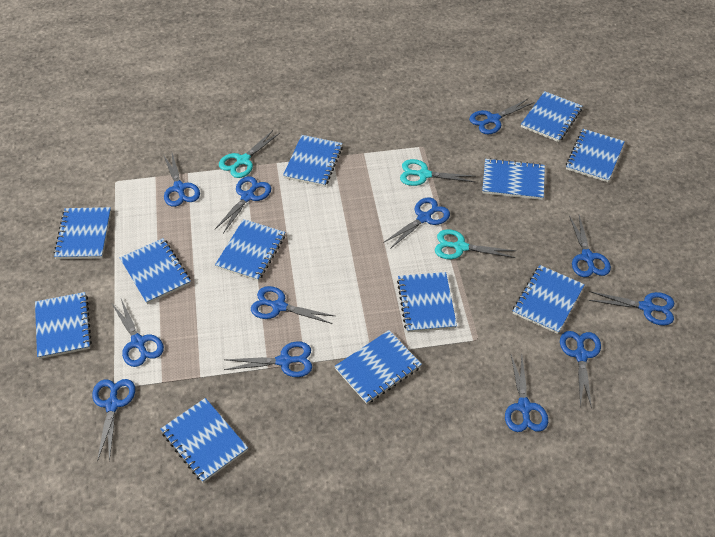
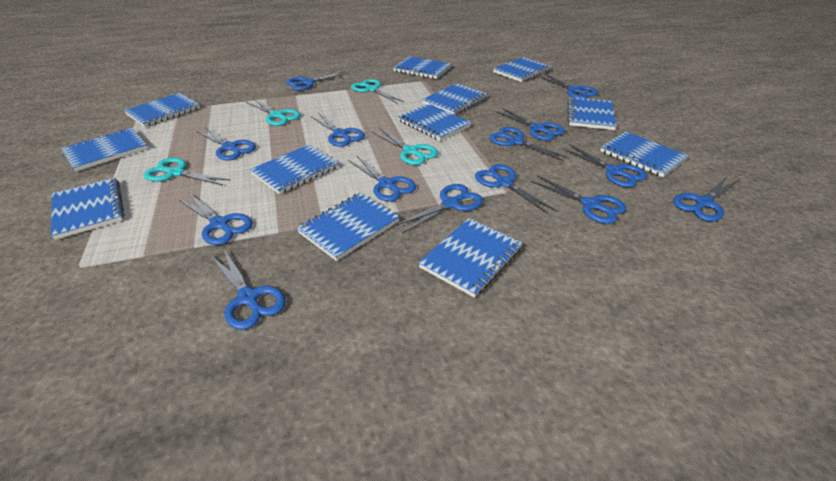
blue scissors: [92,379,135,462] [112,299,164,367] [163,153,200,207] [215,176,271,233] [224,341,312,377] [251,286,334,324] [383,198,450,249] [469,98,534,134] [505,355,548,432] [560,331,601,408] [569,215,611,277] [588,291,674,326] = 12 -> [178,193,253,245] [196,127,256,161] [211,250,286,330] [286,71,348,90] [310,113,365,147] [348,155,416,201] [395,184,483,233] [475,164,557,214] [489,127,568,161] [496,108,565,141] [531,175,626,224] [539,74,598,99] [563,144,647,187] [673,177,739,221] = 14
turquoise scissors: [219,130,280,178] [400,159,475,186] [435,229,516,259] = 3 -> [143,158,231,185] [246,98,301,126] [351,79,404,104] [372,129,438,165] = 4

